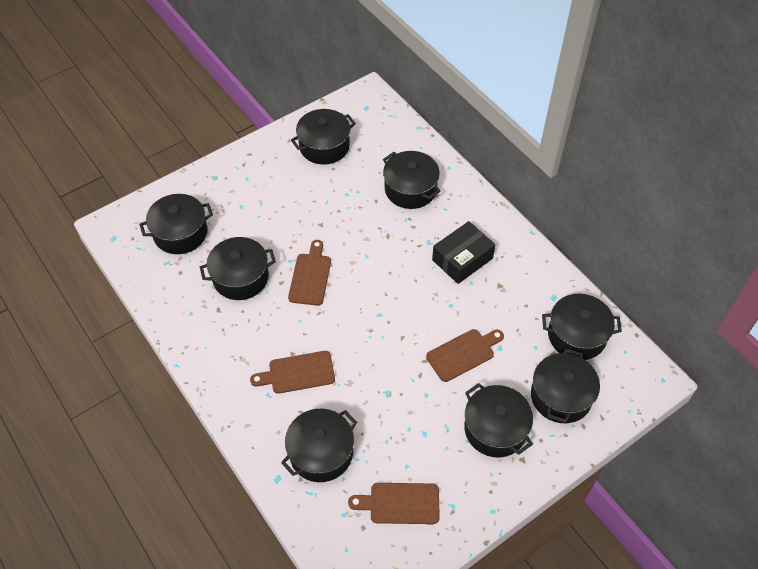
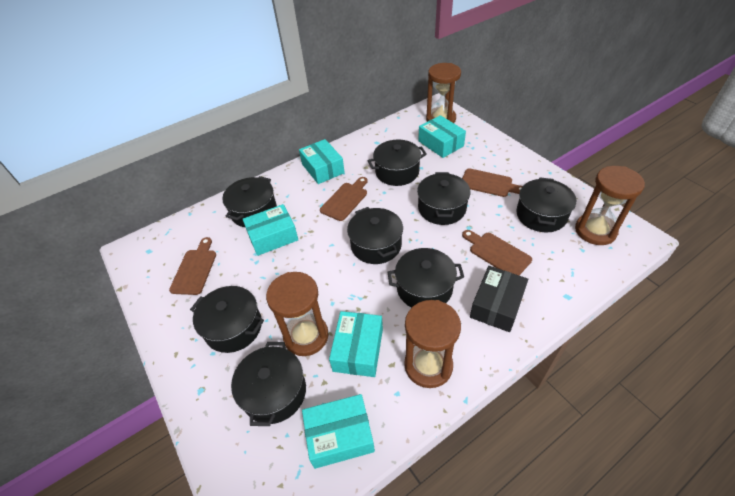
brown hourglass: none = 0 -> [266,272,329,356] [404,300,461,388] [426,63,461,123] [575,166,645,245] = 4
turquoise box: none = 0 -> [243,204,298,256] [299,139,345,184] [302,394,375,469] [329,311,383,377] [418,115,466,158] = 5

